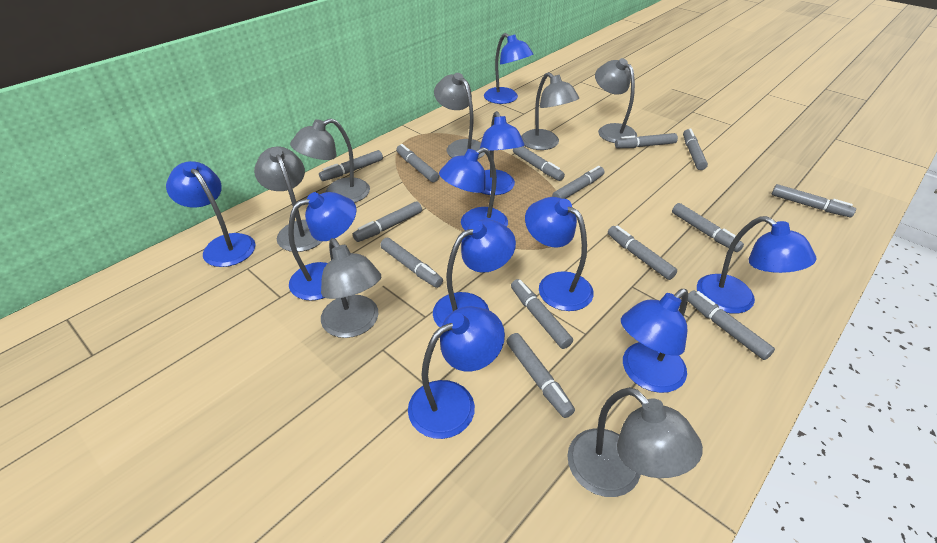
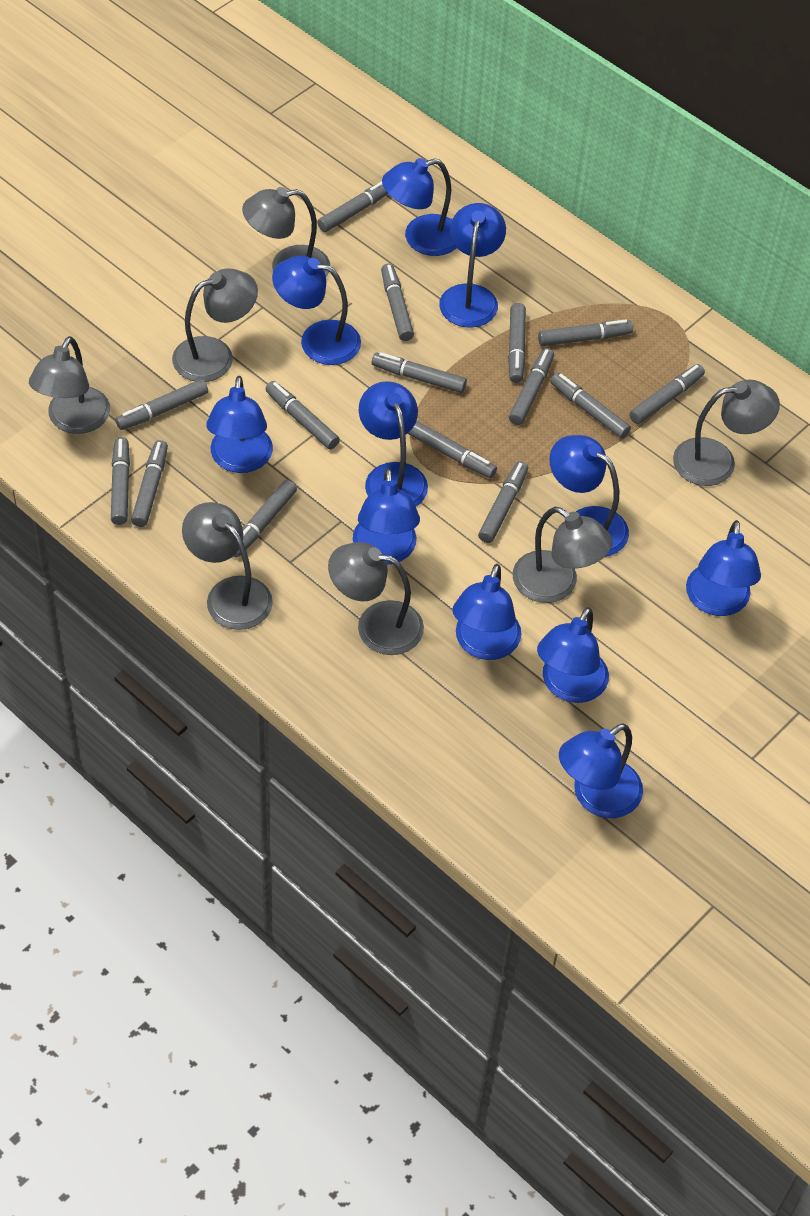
blue lamp: [166,161,256,267] [288,192,357,301] [408,306,505,439] [433,219,516,327] [439,147,508,231] [480,111,525,195] [484,33,533,104] [525,197,594,311] [621,289,688,393] [697,216,816,314] = 10 -> [206,376,273,473] [272,256,361,365] [353,468,420,565] [359,381,428,506] [382,158,457,256] [439,203,506,328] [452,564,521,660] [537,607,609,703] [549,435,629,557] [559,723,643,818] [686,520,761,616] = 11
grey marker: [319,150,383,181] [353,201,422,242] [380,238,443,288] [396,144,439,182] [507,333,575,418] [511,279,573,349] [513,146,565,181] [552,166,605,199] [608,226,678,280] [615,133,678,148] [672,203,744,252] [683,128,708,170] [688,291,775,360] [772,184,856,217] = 14 -> [111,437,130,525] [115,379,208,430] [131,440,168,527] [233,480,297,558] [266,381,340,449] [317,181,388,232] [372,352,467,393] [381,264,414,341] [408,420,497,478] [478,461,528,543] [508,303,526,383] [509,348,554,425] [538,319,633,346] [550,373,631,439] [629,364,705,424] = 15

